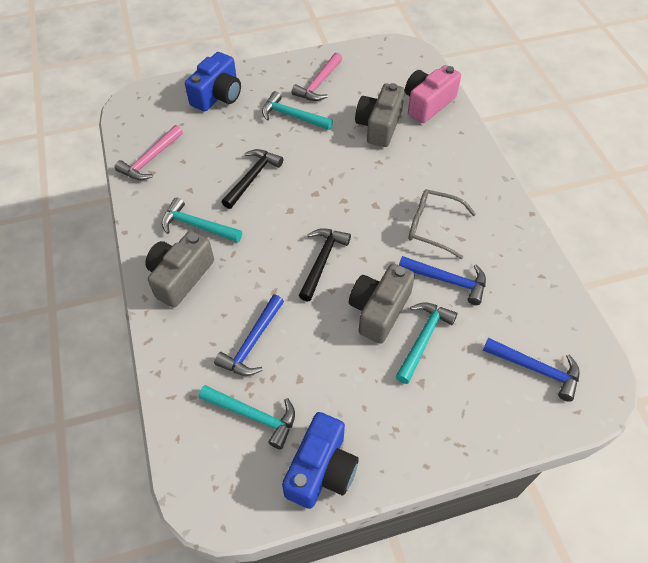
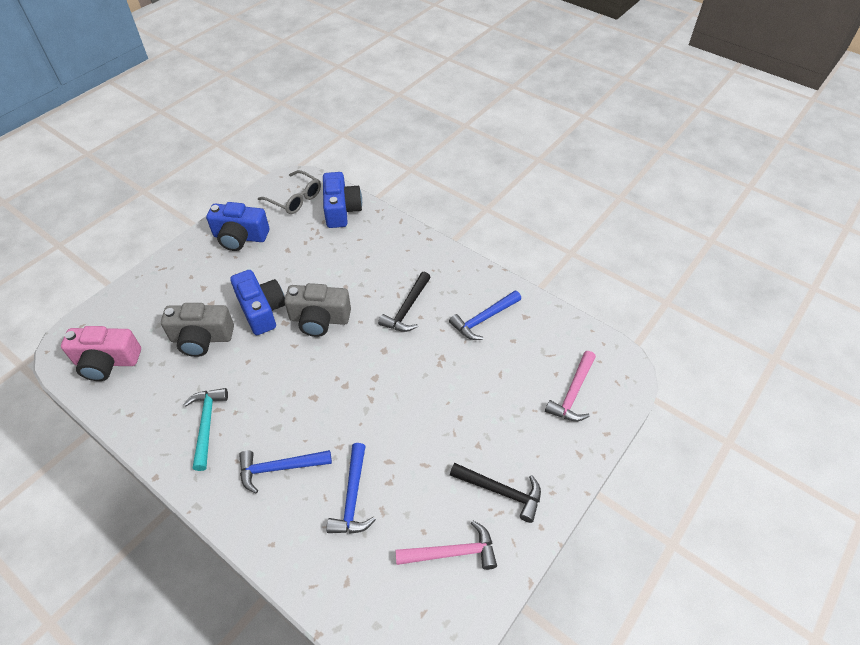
blue camera: [185,52,241,111] [282,412,359,509] = 2 -> [206,202,269,251] [230,270,285,335] [323,172,362,228] = 3
grey camera: [145,231,214,308] [349,263,415,344] [355,83,405,147] = 3 -> [161,303,234,357] [284,283,351,337] = 2
turquoise hammer: [161,197,242,243] [199,385,295,449] [262,91,333,130] [396,302,458,384] = 4 -> [183,388,228,471] = 1

